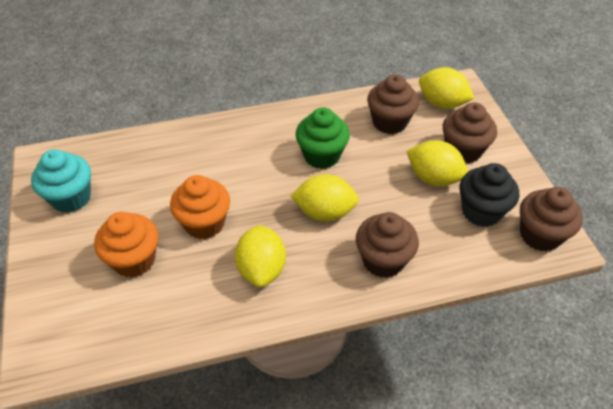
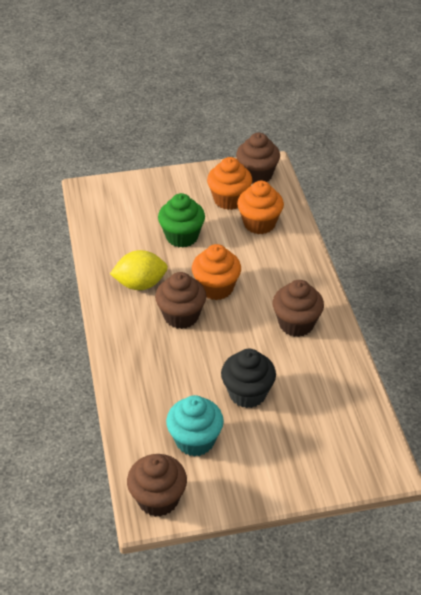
orange cupcake: [94,212,158,278] [170,175,230,239] = 2 -> [192,244,241,300] [207,157,252,210] [237,181,284,234] = 3
yellow lemon: [235,225,286,287] [290,174,359,222] [407,140,468,186] [419,67,474,109] = 4 -> [110,250,168,290] = 1

